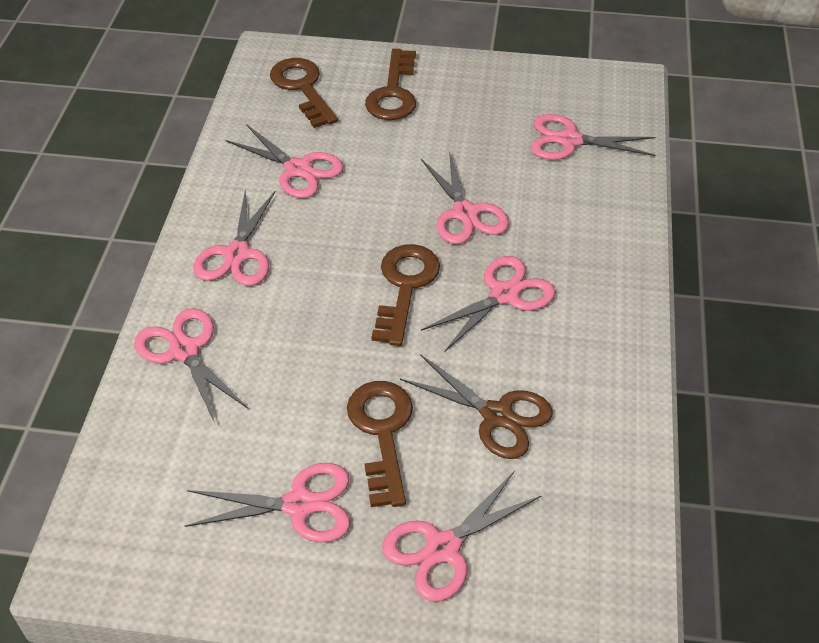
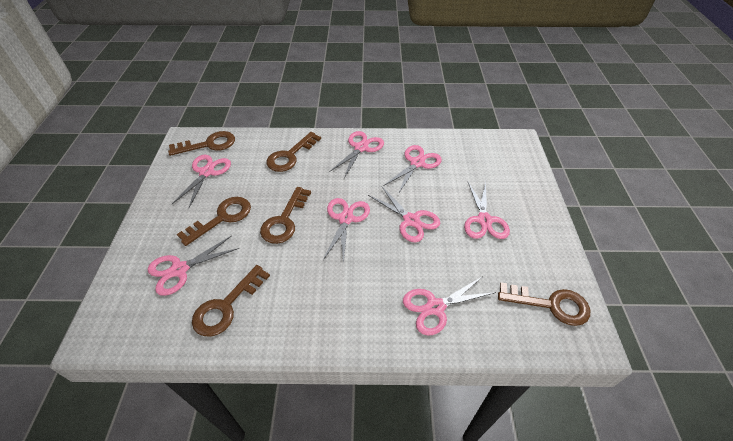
brown key: [270,58,338,128] [347,381,413,507] [365,49,416,120] [372,244,440,346] = 4 -> [168,131,235,156] [177,197,251,246] [192,265,270,336] [260,187,311,244] [266,132,321,172] [498,282,590,326] = 6
brown scissors: [400,354,553,459] = 1 -> none = 0

